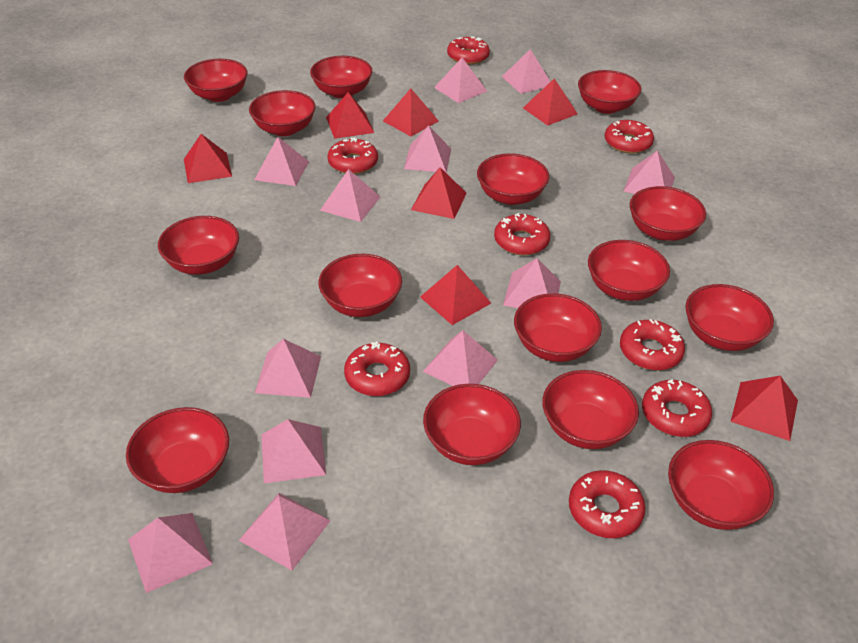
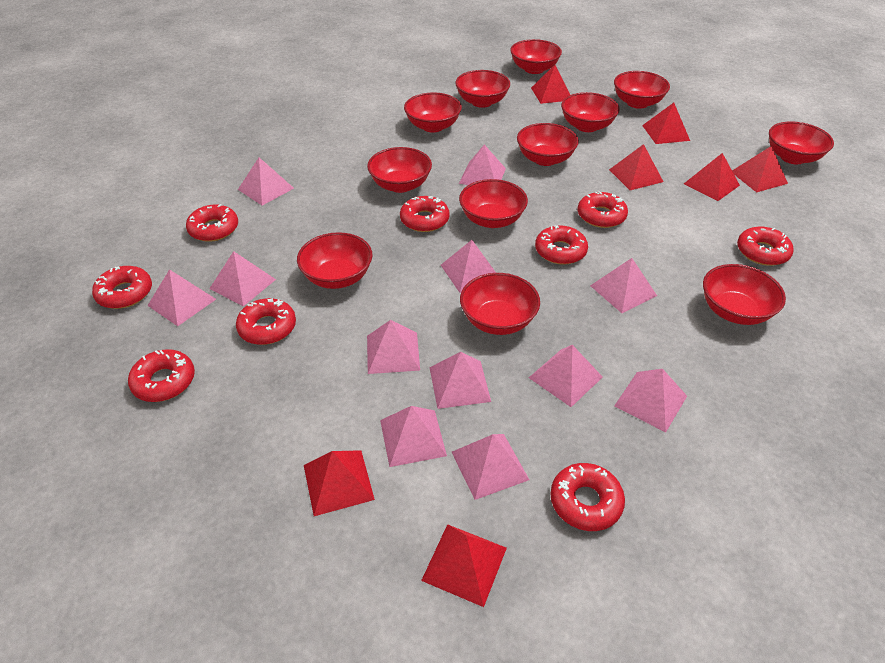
red bowl: [126,407,229,493] [158,216,239,275] [184,59,248,102] [249,90,316,136] [310,56,372,98] [319,254,402,317] [423,384,521,465] [477,153,549,205] [514,293,602,362] [542,370,639,449] [578,70,642,114] [588,240,670,301] [630,186,706,241] [668,440,774,530] [685,284,774,351] = 15 -> [297,232,372,289] [367,147,432,193] [404,93,462,133] [455,70,510,108] [459,179,528,228] [460,273,540,335] [510,39,562,74] [517,123,579,166] [561,92,620,132] [614,71,670,109] [703,264,786,325] [769,121,834,164] = 12
red donut: [327,137,378,174] [344,342,410,396] [447,37,490,65] [494,213,550,255] [569,470,645,538] [605,120,654,154] [620,319,685,370] [642,379,712,437] = 8 -> [92,266,152,309] [128,349,195,402] [186,204,238,242] [236,298,296,345] [400,196,450,232] [535,225,588,265] [550,463,625,531] [578,192,628,228] [737,227,794,266] = 9

